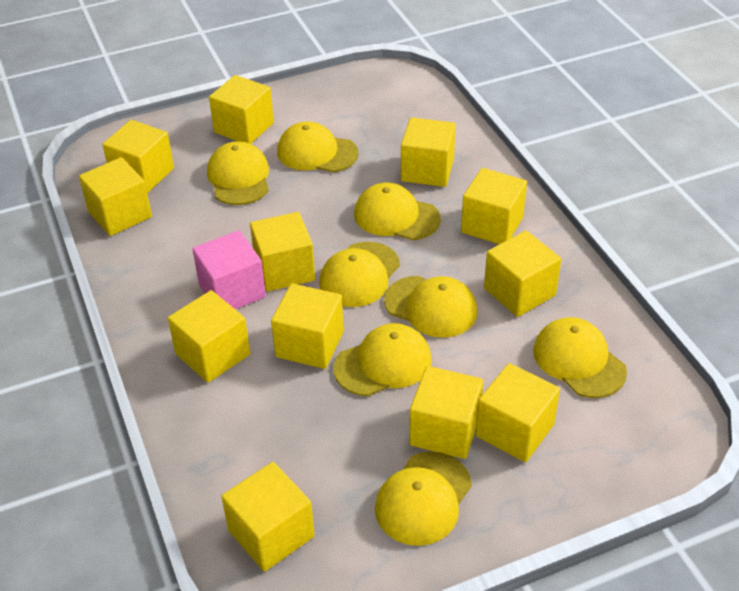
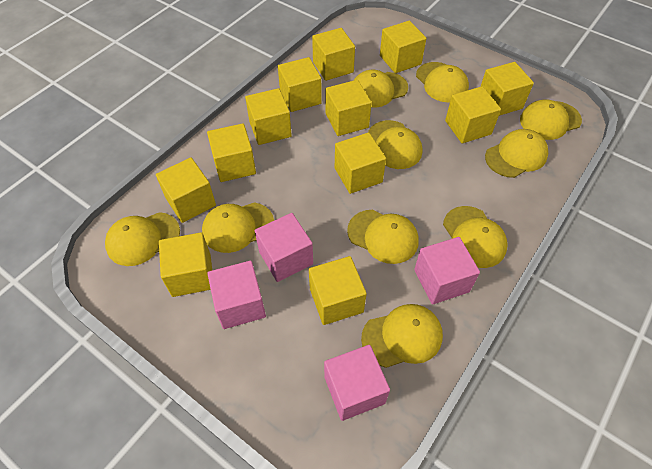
pink cube: [192,231,266,309] = 1 -> [207,261,266,329] [255,213,313,282] [324,345,390,421] [414,237,480,305] = 4
yellow cap: [207,141,269,205] [277,122,359,172] [319,242,400,307] [333,323,432,396] [354,183,441,240] [375,451,472,546] [384,276,478,338] [533,317,627,398] = 8 -> [105,212,180,266] [202,202,274,253] [347,210,419,264] [353,70,408,108] [361,304,443,368] [368,120,422,169] [416,62,469,103] [443,206,508,268] [485,129,548,178] [520,99,582,140] = 10

